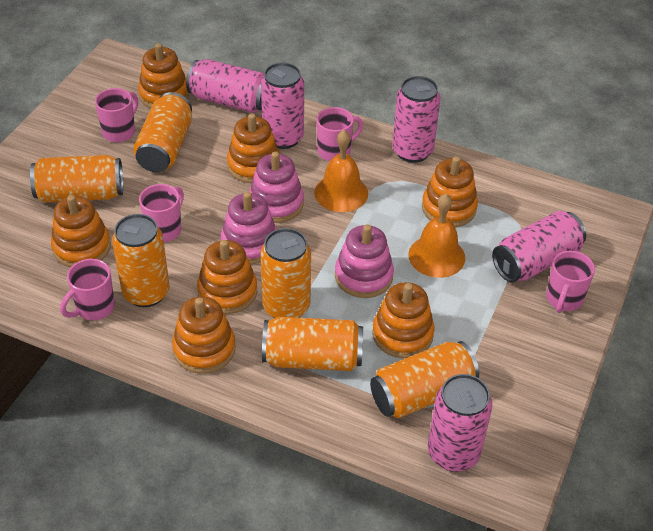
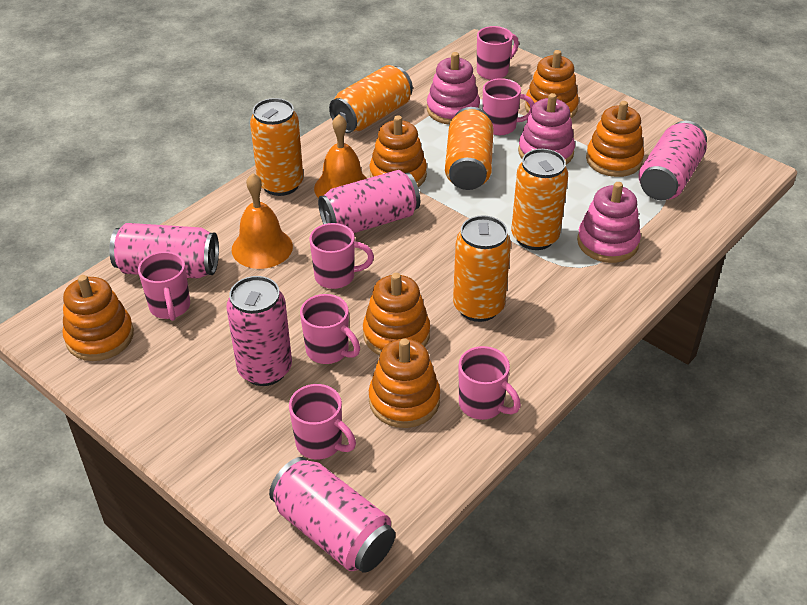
orange can: [30,155,123,203] [112,214,169,307] [133,92,192,172] [260,228,311,318] [262,317,363,371] [370,341,479,418] = 6 -> [250,98,303,196] [329,65,413,133] [445,107,494,190] [453,215,511,322] [511,149,568,250] = 5
orange stacking toy: [51,195,111,267] [138,43,189,108] [172,296,235,374] [197,240,257,314] [227,113,280,183] [372,282,435,358] [422,156,478,227] = 7 -> [63,275,134,361] [363,273,430,355] [369,338,440,428] [370,115,427,187] [525,50,579,118] [586,101,644,177] = 6
pink mug: [60,259,115,320] [95,88,138,142] [139,184,184,242] [317,107,363,161] [546,251,595,313] = 5 -> [138,251,190,321] [289,384,356,460] [300,294,360,364] [309,223,374,289] [459,346,521,420] [477,26,519,80] [482,78,535,135] = 7

